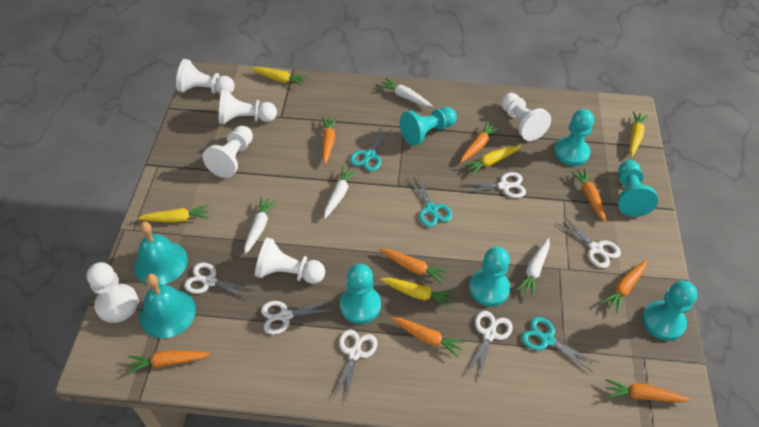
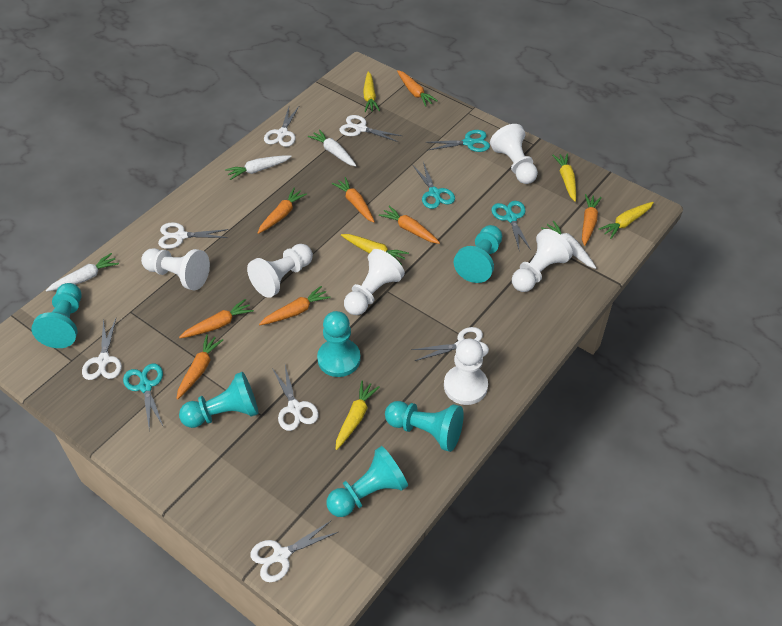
turquoise bell: [134,222,188,285] [139,274,196,338] = 2 -> none = 0
turquoise scissors: [350,127,393,171] [408,175,452,227] [521,317,597,372] = 3 -> [123,363,163,429] [413,162,455,209] [425,130,490,152] [491,201,531,250] = 4
white scissors: [184,263,257,299] [261,300,337,335] [332,329,377,402] [460,172,526,198] [467,311,513,380] [556,217,621,268] = 6 -> [82,319,122,380] [158,222,229,249] [251,520,338,582] [264,107,299,147] [272,365,319,431] [340,115,402,142] [411,327,489,361] = 7

